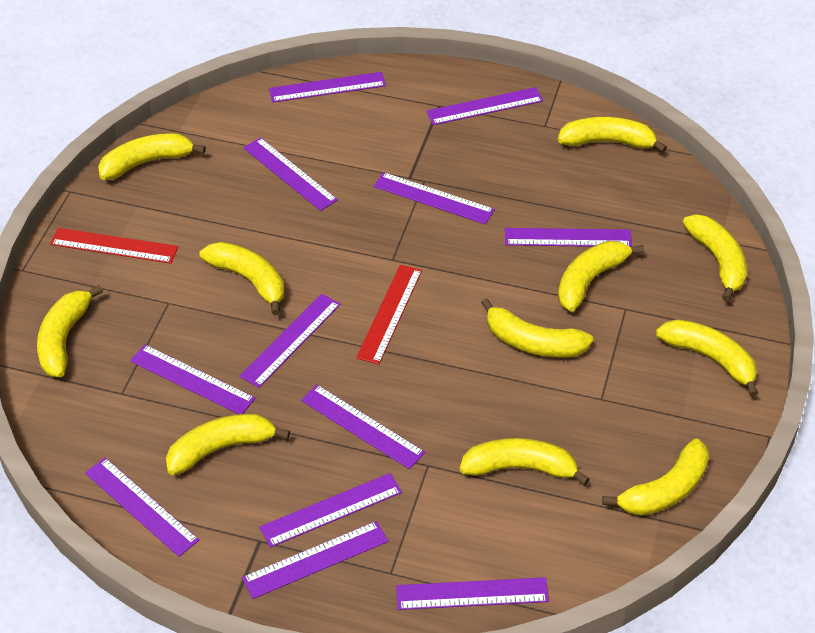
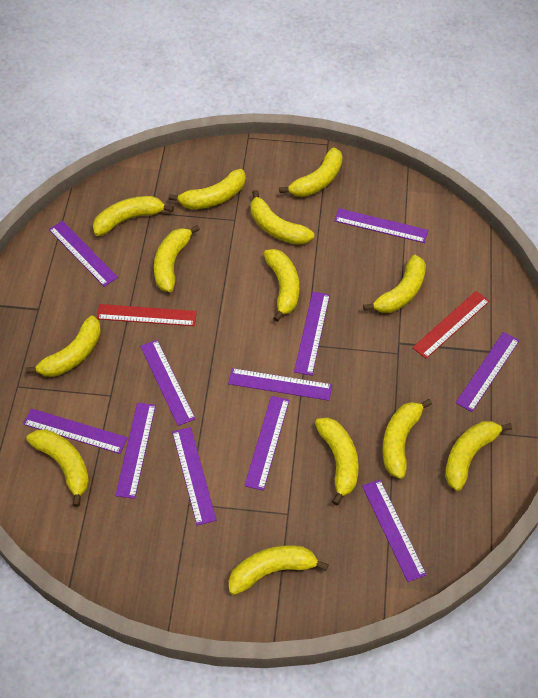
purple ruler: [85,458,199,557] [130,345,256,414] [240,294,341,388] [242,521,388,599] [243,137,338,211] [259,473,402,548] [269,72,386,103] [301,385,425,469] [374,172,495,224] [396,577,549,610] [426,87,543,125] [505,228,632,247] = 12 -> [23,408,128,454] [49,221,118,287] [115,403,156,499] [140,340,196,426] [172,427,216,526] [228,368,332,401] [244,396,290,491] [294,292,330,376] [334,208,428,243] [362,480,427,582] [456,332,519,412] = 11
yellow banana: [37,285,103,377] [98,133,206,180] [166,414,290,475] [200,242,284,315] [460,438,590,485] [481,298,593,357] [558,117,667,153] [558,241,644,312] [602,438,709,516] [656,319,759,397] [683,214,747,302] = 11 -> [26,316,101,377] [26,429,89,507] [93,196,174,236] [154,225,200,292] [169,169,246,209] [228,546,329,595] [251,190,314,245] [263,249,299,322] [279,147,342,197] [315,418,359,505] [363,255,426,313] [382,399,432,479] [445,421,512,491] = 13

